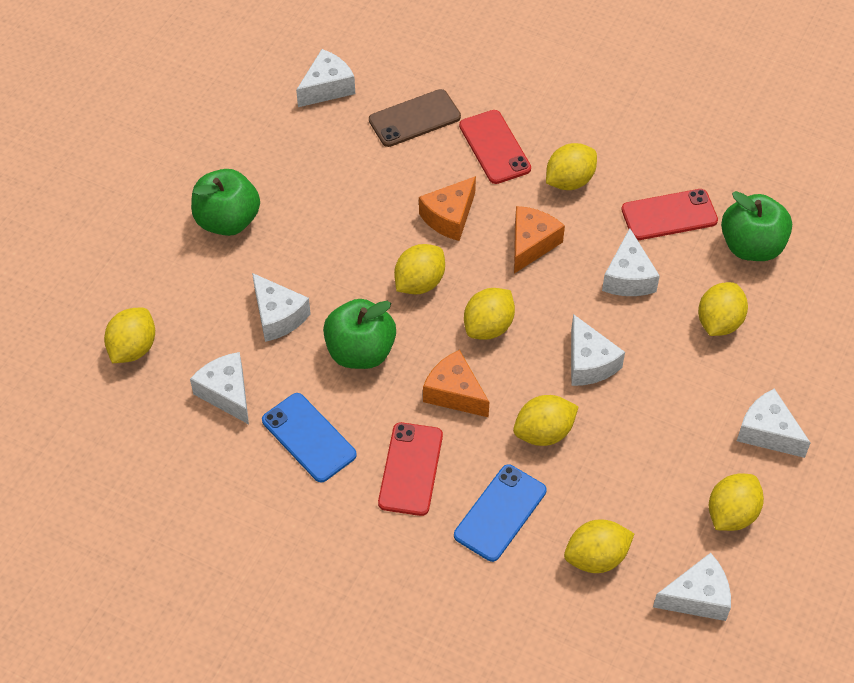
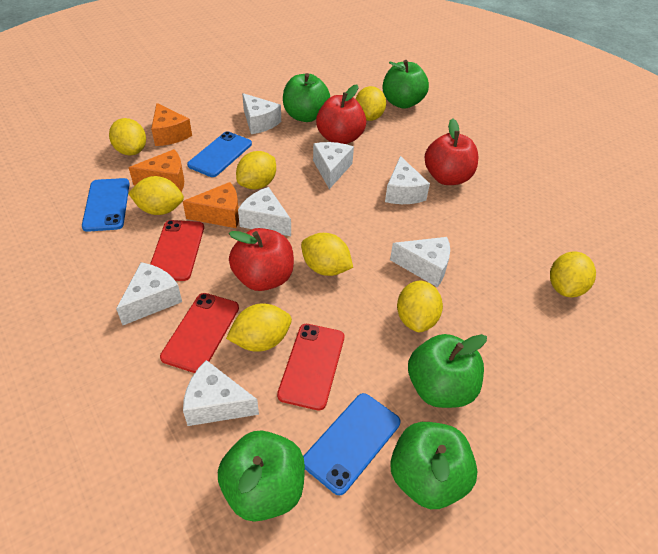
blue phone: [262,393,357,483] [454,465,546,562] = 2 -> [82,178,130,232] [187,131,252,177] [303,393,400,495] = 3
brown phone: [369,89,461,147] = 1 -> none = 0
green apple: [191,169,260,236] [323,299,396,369] [721,191,792,261] = 3 -> [218,431,305,522] [283,73,330,122] [383,60,429,109] [390,422,478,509] [408,334,487,408] = 5
red apple: none = 0 -> [229,228,294,291] [316,84,366,144] [425,118,478,185] = 3

